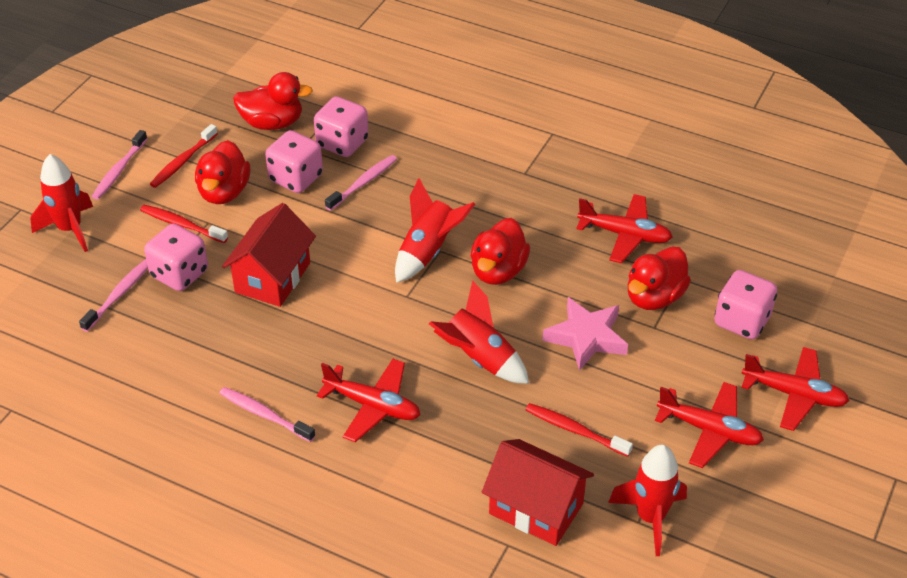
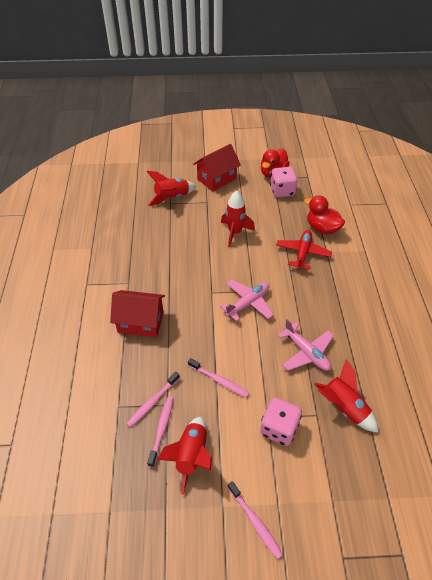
pink dice: [144,224,208,291] [265,130,323,193] [314,96,369,157] [714,270,777,339] = 4 -> [260,398,302,446] [270,167,297,197] = 2
pink plane: none = 0 -> [220,280,274,321] [278,319,334,371] = 2
pink star: [542,297,628,371] = 1 -> none = 0
red duck: [195,140,250,204] [233,72,313,130] [471,218,530,285] [627,247,691,310] = 4 -> [261,149,290,178] [304,196,345,235] = 2
red plane: [317,359,420,442] [576,194,673,263] [655,382,764,468] [742,347,849,431] = 4 -> [276,230,332,270] = 1
red toothbrush: [140,205,228,243] [150,124,218,188] [526,403,633,457] = 3 -> none = 0

